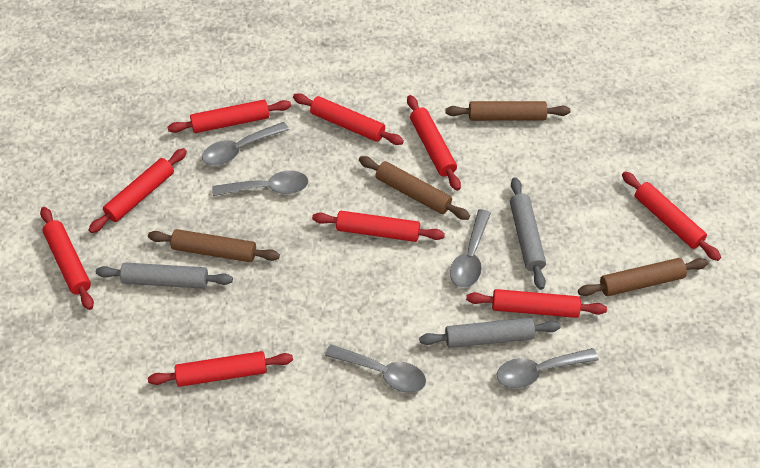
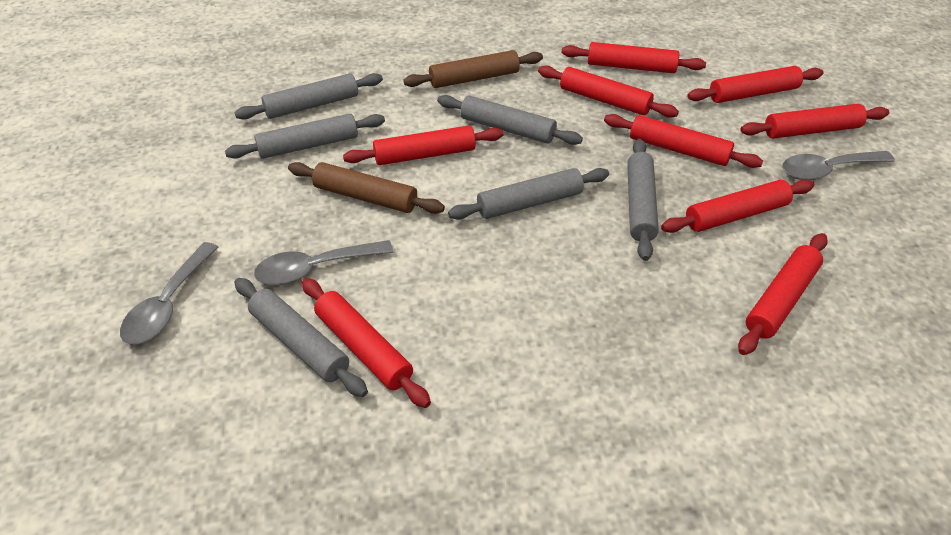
brown rolling pin: [148,229,280,262] [359,156,470,220] [445,101,570,121] [578,258,708,296] = 4 -> [288,162,445,214] [403,50,543,88] = 2
grey rolling pin: [96,263,233,289] [419,318,561,348] [510,177,546,290] = 3 -> [225,114,385,159] [234,73,383,120] [234,278,368,397] [437,95,583,145] [448,168,609,220] [627,139,659,261] = 6
grey spoon: [202,122,289,166] [212,171,308,196] [325,344,426,393] [450,209,491,288] [497,348,599,388] = 5 -> [120,242,219,344] [254,240,394,285] [782,151,895,180] = 3

